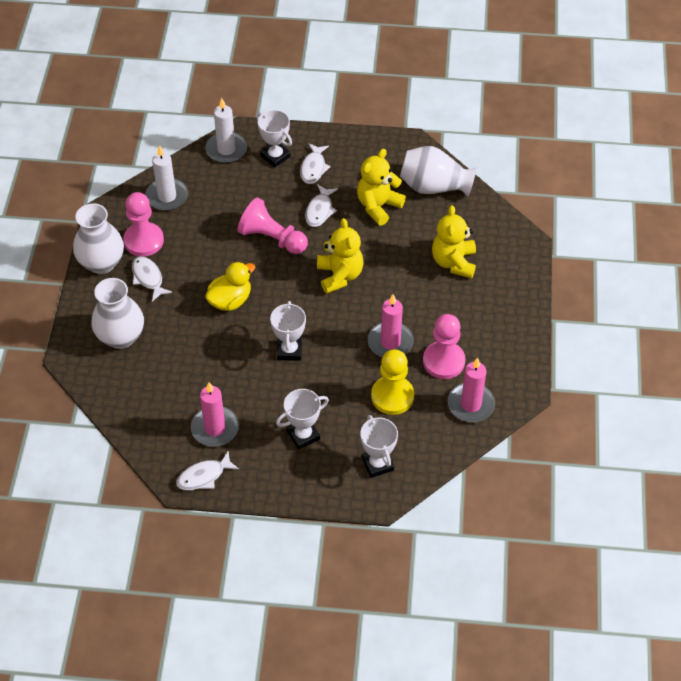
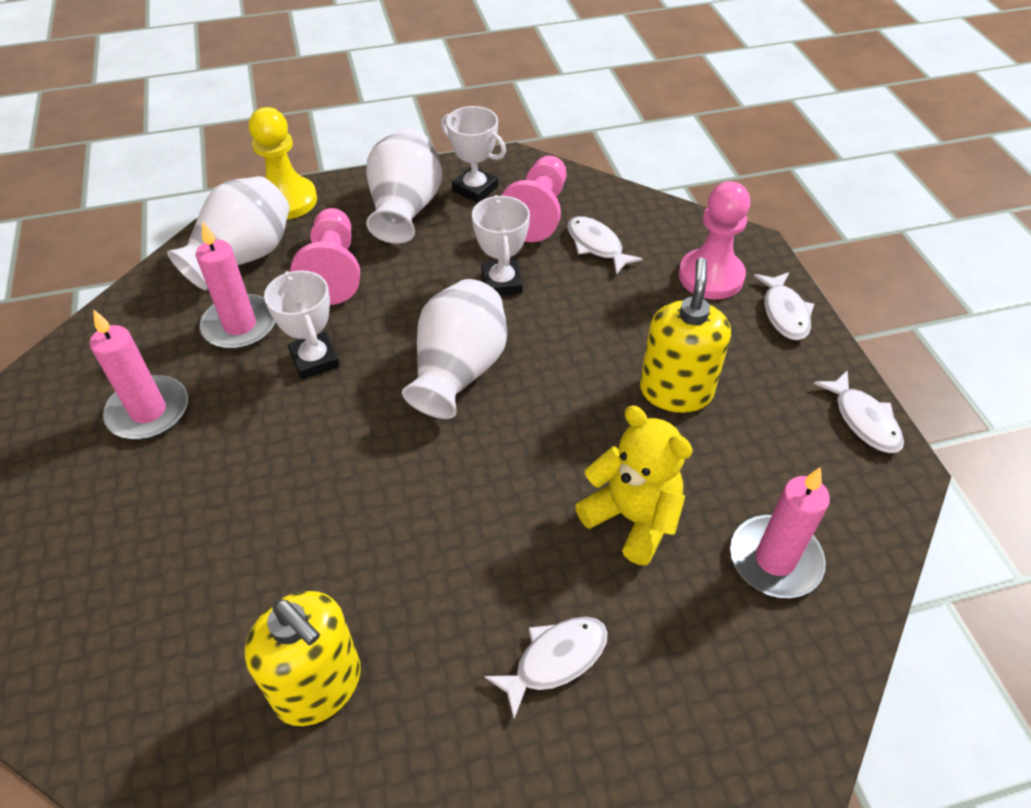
white candle: [145,145,188,211] [205,98,247,163] = 2 -> none = 0
white trophy: [256,110,292,167] [270,301,306,361] [276,389,329,450] [360,415,398,478] = 4 -> [264,271,340,379] [441,106,506,203] [472,195,530,296] = 3
yellow duck: [205,262,255,311] = 1 -> none = 0
yellow soap dispenser: none = 0 -> [245,591,361,726] [640,257,731,413] = 2
yellow teddy bear: [317,218,364,294] [357,149,406,226] [432,205,476,279] = 3 -> [575,406,693,565] = 1

